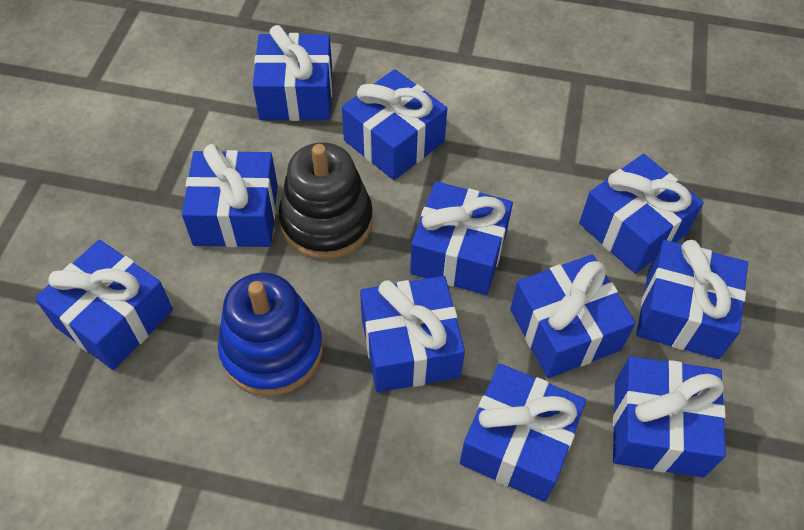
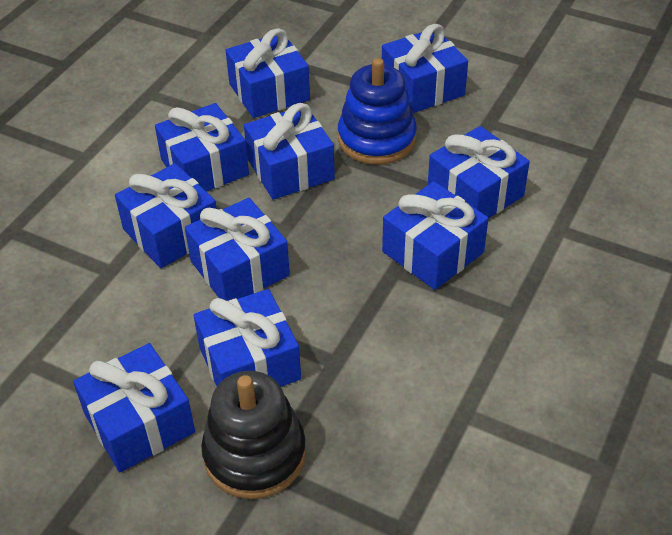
blue gift: [35,240,173,370] [182,144,278,247] [253,25,332,121] [342,69,447,180] [360,276,465,392] [410,181,513,295] [460,363,586,502] [510,254,636,378] [579,154,704,274] [613,356,726,478] [636,240,748,359] = 11 -> [73,343,195,472] [115,163,217,268] [155,103,249,192] [185,198,290,301] [194,289,301,387] [225,28,310,118] [244,103,335,200] [382,24,468,113] [382,181,489,290] [428,126,530,218] = 10

